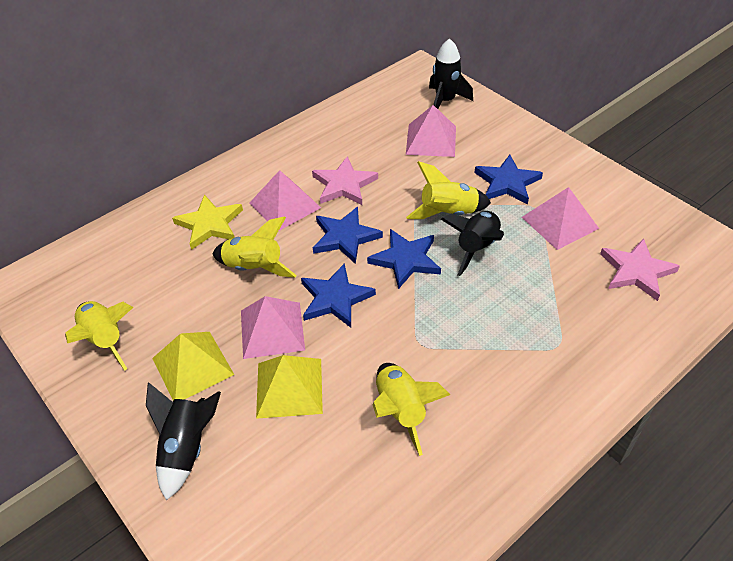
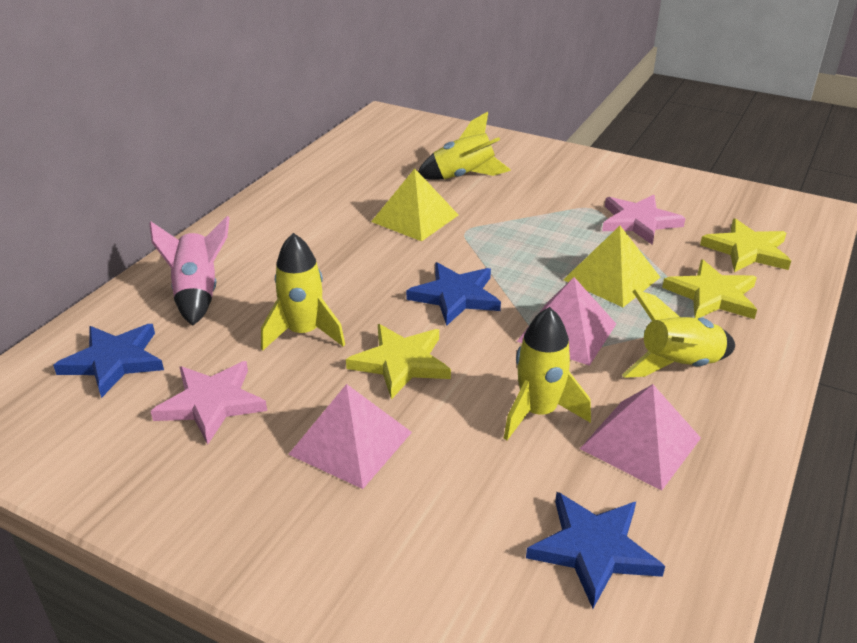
black rocket: [146,382,221,501] [429,38,473,109] [441,211,504,276] = 3 -> none = 0
blue star: [301,264,376,328] [313,207,383,264] [367,229,441,289] [474,155,543,204] = 4 -> [53,324,164,398] [406,262,501,326] [526,492,665,609] = 3
pink pyramid: [241,296,305,359] [250,170,321,231] [406,105,456,157] [522,187,599,250] = 4 -> [288,384,412,489] [517,277,616,366] [580,384,701,490] = 3
pink rocket: none = 0 -> [149,216,229,325] = 1
yellow star: [172,194,243,250] = 1 -> [346,324,451,399] [662,259,757,319] [700,218,791,272] = 3

